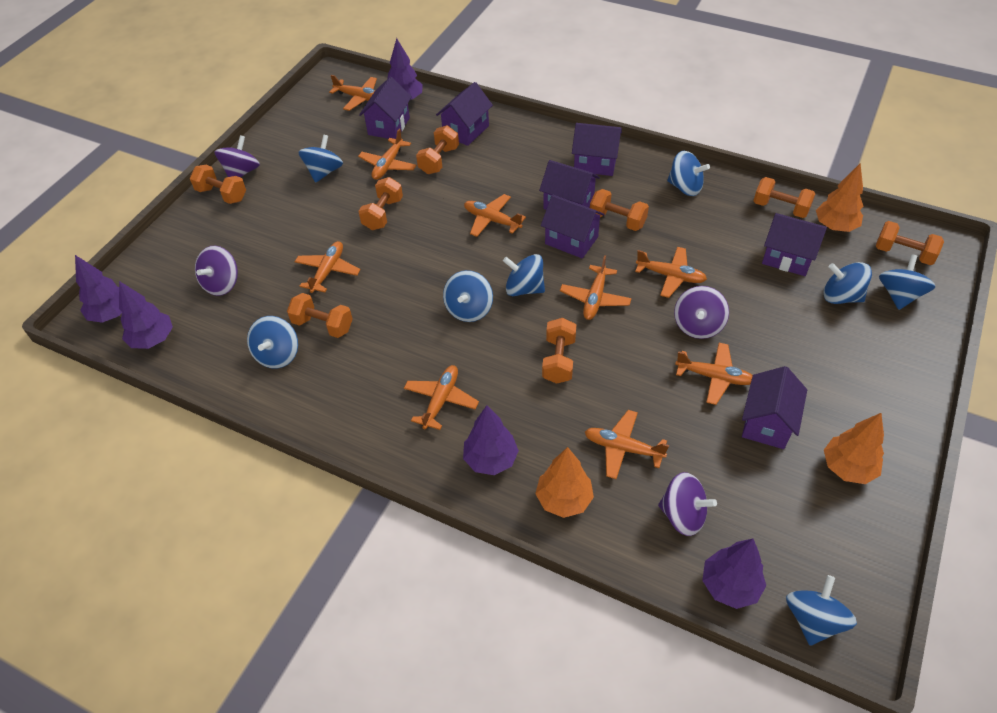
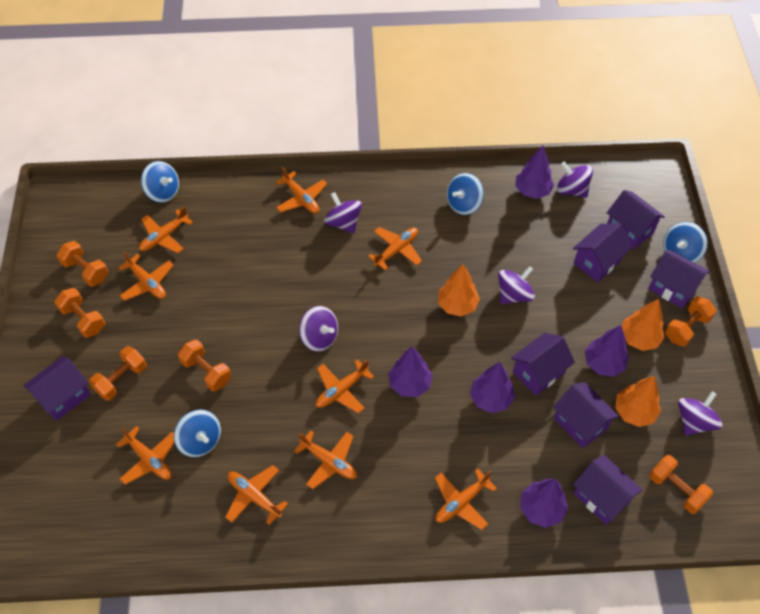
blue spinning top: [247,316,298,369] [299,135,343,183] [443,270,493,322] [503,254,545,296] [667,151,710,196] [786,575,857,646] [823,262,872,304] [879,254,935,310] = 8 -> [141,161,179,203] [174,409,221,457] [447,173,484,215] [663,222,708,263] = 4
orange dumbbell: [190,165,246,204] [287,293,353,338] [358,177,403,230] [416,125,459,174] [542,318,576,384] [590,189,649,231] [753,177,815,218] [876,221,944,265] = 8 -> [54,288,105,338] [57,241,108,287] [89,346,147,401] [178,339,231,392] [649,455,713,514] [665,296,716,347] = 6
purple spinning top: [195,246,238,296] [215,135,260,178] [658,472,717,536] [674,286,729,339] = 4 -> [299,306,338,352] [324,192,362,233] [498,266,535,304] [557,162,593,197] [678,392,722,436] = 5

